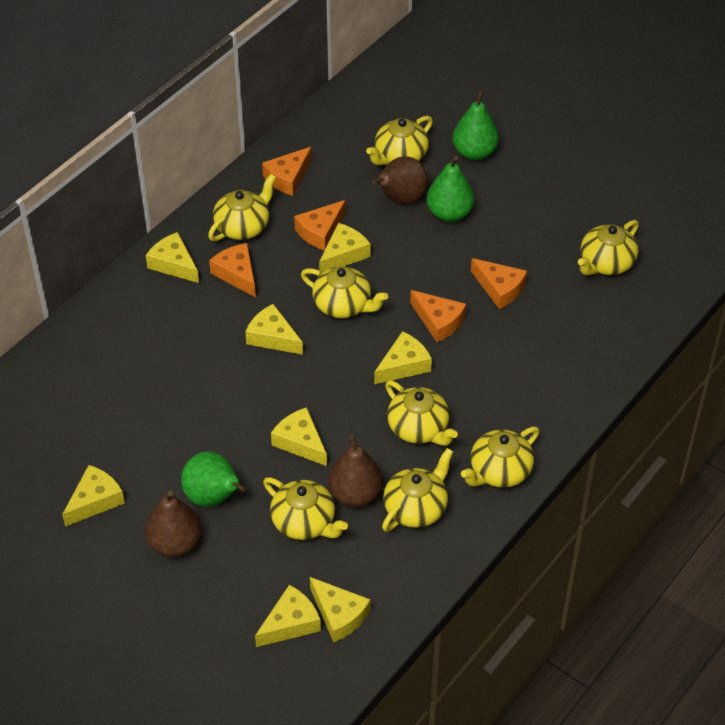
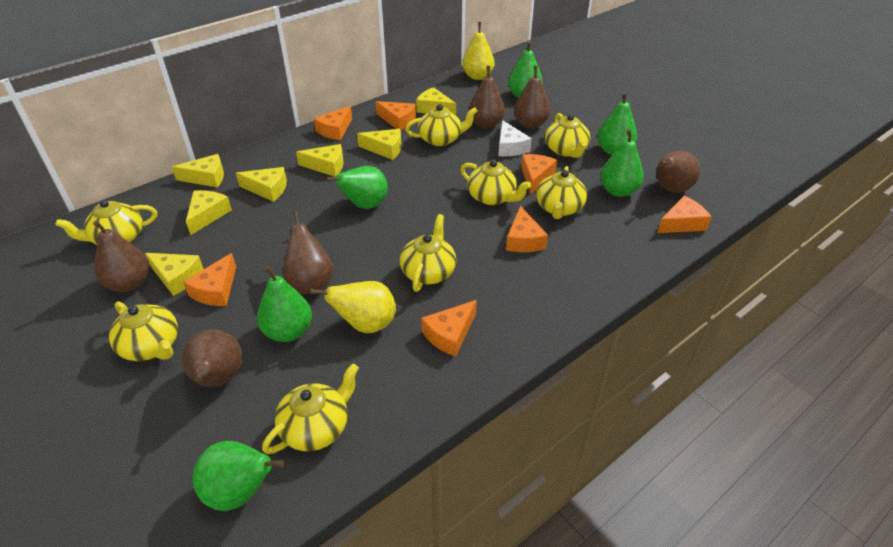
brown pear: [145,491,202,557] [328,435,383,507] [372,157,428,204] = 3 -> [93,221,149,292] [182,329,242,387] [283,211,334,294] [469,66,505,129] [514,66,550,129] [656,151,700,193] = 6
green pear: [181,451,246,507] [426,156,475,222] [452,91,499,160] = 3 -> [193,441,285,511] [257,266,312,342] [326,166,388,209] [508,41,543,98] [597,92,637,155] [600,129,644,197] = 6
orange cheese: [209,243,256,298] [262,147,312,196] [294,200,346,251] [410,290,466,342] [471,258,527,309] = 5 -> [183,253,236,306] [313,106,352,140] [375,101,416,130] [421,300,477,357] [506,206,548,252] [521,154,558,194] [657,196,712,233] = 7
white cheese: none = 0 -> [498,120,532,156] = 1
yellow cheese: [62,465,125,527] [146,232,199,283] [245,304,303,355] [255,585,321,647] [271,407,327,466] [310,577,370,642] [319,223,371,273] [374,331,432,384] = 8 -> [145,253,204,296] [172,154,224,188] [186,190,232,235] [236,167,287,202] [296,144,344,177] [357,129,402,160] [416,87,456,115] = 7
yellow pear: none = 0 -> [310,281,396,333] [462,22,495,80] = 2

